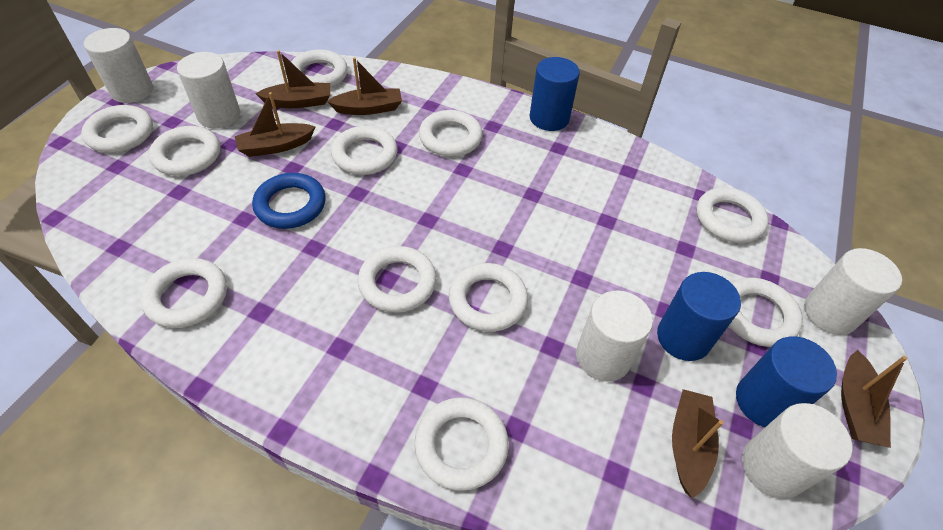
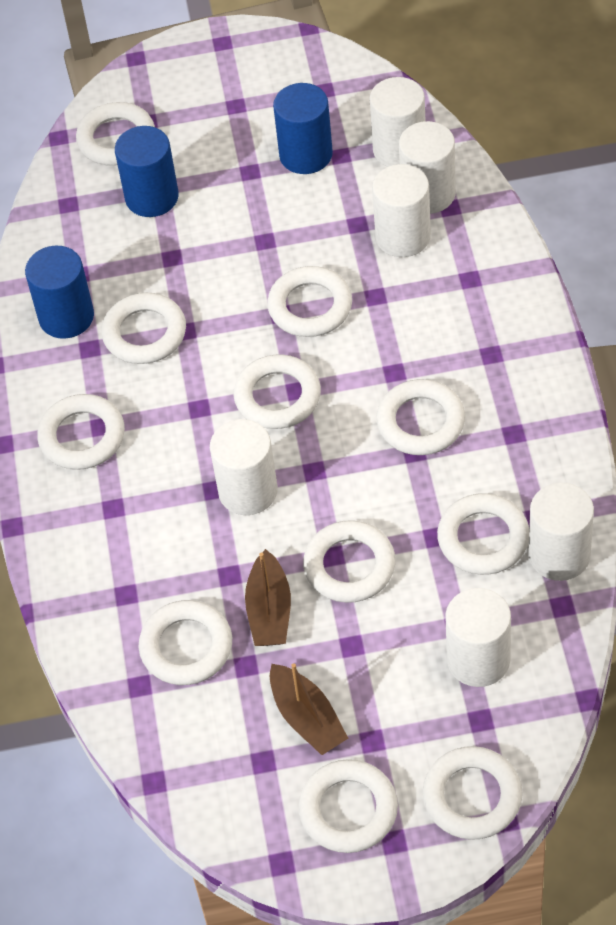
blue ring: [252,173,326,229] = 1 -> none = 0
brown boat: [235,92,316,157] [255,50,330,108] [327,57,402,115] [672,389,724,498] [841,350,907,448] = 5 -> [245,549,291,646] [270,663,348,755] = 2
white cylinder: [84,28,153,103] [177,52,240,128] [576,290,653,382] [742,403,852,499] [804,248,902,335] = 5 -> [210,419,278,515] [369,77,426,167] [372,164,431,257] [399,121,456,214] [445,588,511,687] [529,483,594,581] = 6

